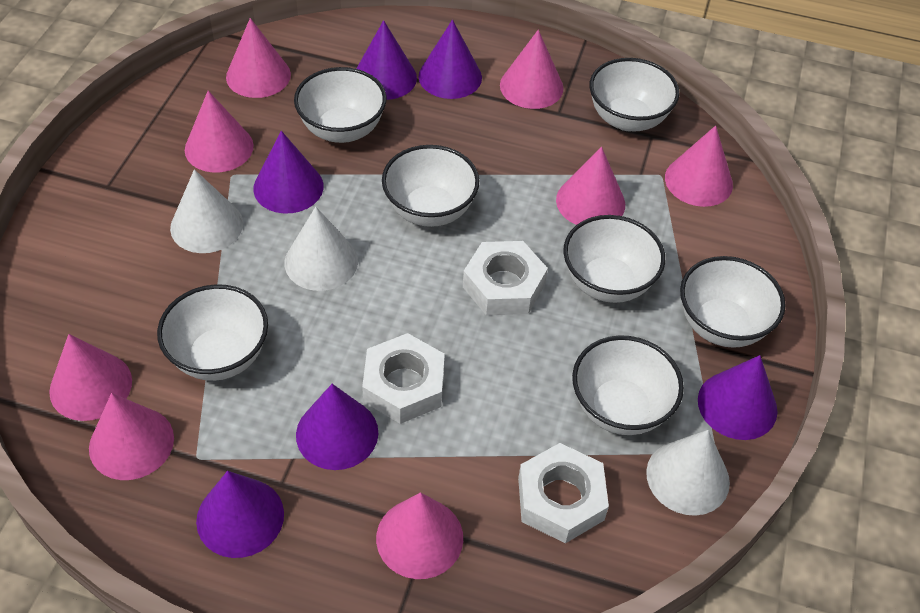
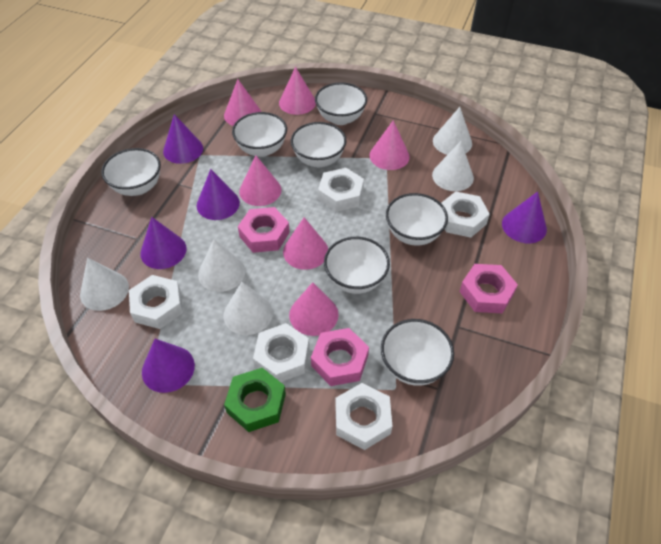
green nut: none = 0 -> [224,368,286,432] = 1
pink cone: [49,334,132,421] [89,393,174,480] [185,91,253,172] [226,18,291,98] [376,492,463,579] [500,30,564,109] [556,147,625,225] [665,125,733,207] = 8 -> [224,79,261,126] [239,155,282,206] [279,67,316,115] [283,217,328,270] [289,282,339,336] [370,120,410,170] = 6
pink nut: none = 0 -> [238,207,290,253] [311,328,369,386] [459,264,518,313] = 3
purple cone: [196,471,284,558] [253,131,324,214] [296,384,378,470] [356,20,417,100] [418,20,482,99] [698,355,777,440] = 6 -> [140,217,187,269] [142,339,195,393] [163,114,203,164] [197,169,240,220] [502,192,547,243] = 5
white cone: [170,169,243,253] [285,207,358,291] [646,430,730,516] = 3 -> [80,258,129,311] [198,239,245,292] [223,282,273,335] [432,141,474,191] [433,107,472,155] = 5
white nut: [362,333,445,424] [463,241,548,315] [518,443,609,543] = 3 -> [129,275,183,329] [253,323,309,382] [318,168,364,212] [335,383,392,450] [441,191,490,238] = 5

